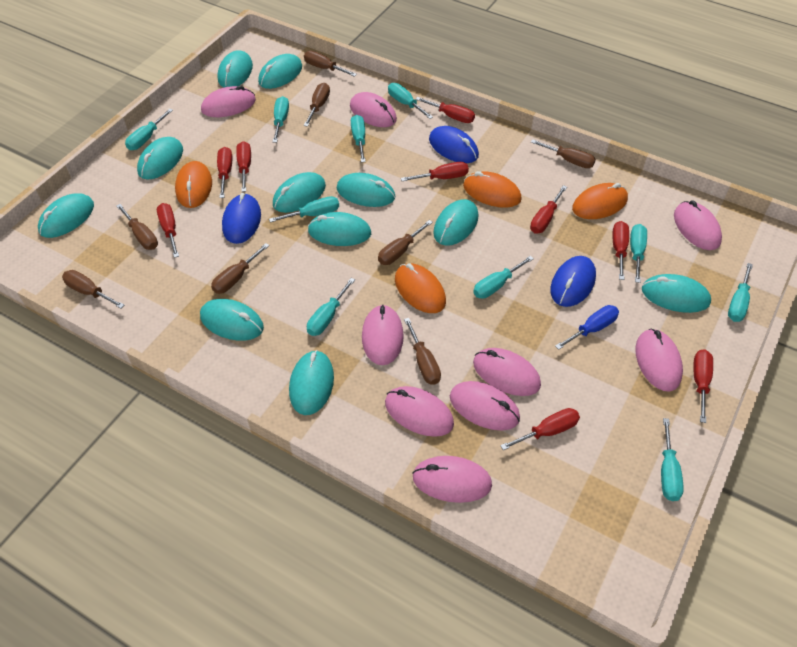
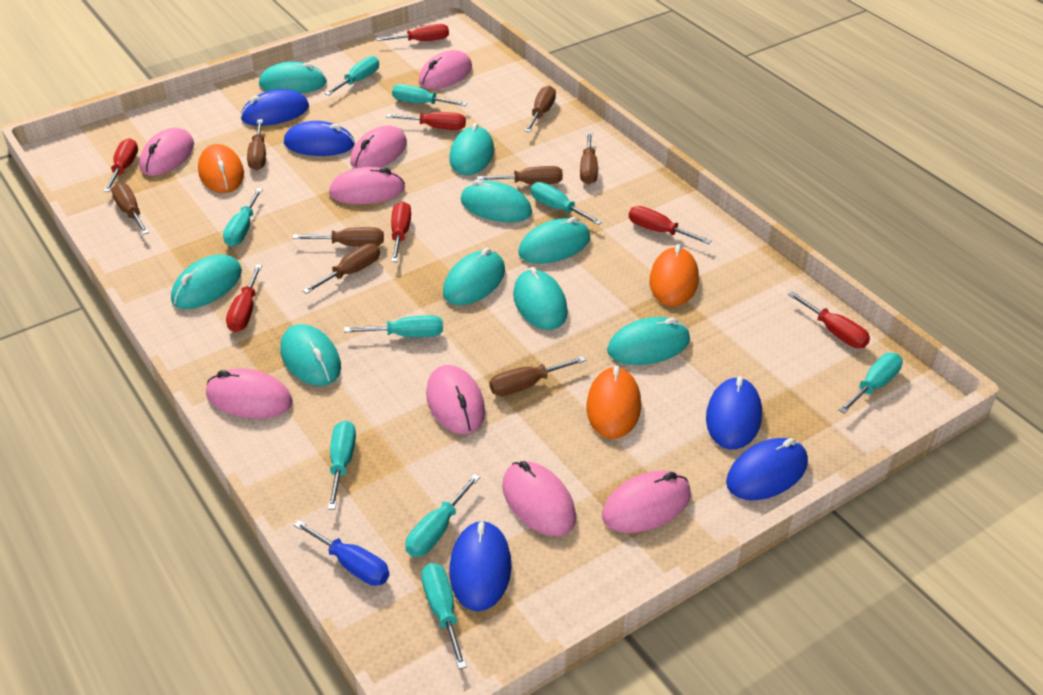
blue mouse: [222,193,261,244] [429,126,479,163] [551,256,596,307] = 3 -> [241,89,309,126] [284,121,355,156] [449,520,512,611] [706,376,762,450] [726,438,808,500] = 5
orange mouse: [175,161,212,208] [395,263,446,313] [463,171,522,208] [572,183,628,219] = 4 -> [198,144,244,193] [587,366,641,439] [649,244,699,307] = 3
pink mouse: [201,86,256,117] [350,92,397,127] [362,304,404,365] [385,386,454,437] [412,456,492,503] [450,381,520,430] [473,348,541,396] [635,328,683,392] [674,200,722,250] = 9 -> [139,128,194,176] [206,368,293,419] [329,167,405,204] [350,126,407,169] [419,50,472,89] [426,365,485,434] [502,461,576,536] [602,470,691,533] = 8
red screwdriver: [157,203,179,258] [217,147,232,198] [236,141,251,192] [401,162,469,181] [416,97,475,123] [500,408,580,450] [530,185,567,233] [612,221,629,280] [693,349,713,423] = 9 -> [104,138,138,192] [226,265,262,332] [376,24,449,41] [386,112,466,130] [391,201,411,262] [629,206,712,244] [788,291,870,348] = 7
turquoise mouse: [38,193,94,238] [137,137,183,179] [200,299,264,341] [217,50,253,88] [258,54,302,89] [273,172,326,213] [289,350,334,415] [308,212,371,246] [337,173,395,207] [433,199,478,246] [642,274,711,313] = 11 -> [171,255,242,309] [259,62,327,93] [280,324,341,386] [443,248,505,305] [449,123,494,175] [461,179,532,222] [513,267,568,330] [518,217,590,264] [607,317,690,365] = 9
turquoise screwdriver: [125,109,173,150] [269,196,339,222] [273,96,289,143] [307,278,355,336] [351,115,366,162] [388,83,433,119] [473,256,534,299] [630,224,647,283] [661,418,684,501] [728,263,753,322] = 10 -> [223,188,263,246] [325,56,379,95] [328,420,356,509] [344,315,443,337] [392,84,467,106] [405,474,480,557] [421,563,467,669] [531,182,602,225] [839,353,903,414] = 9

